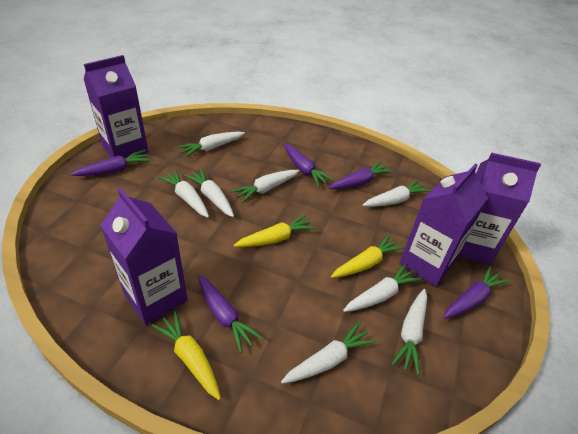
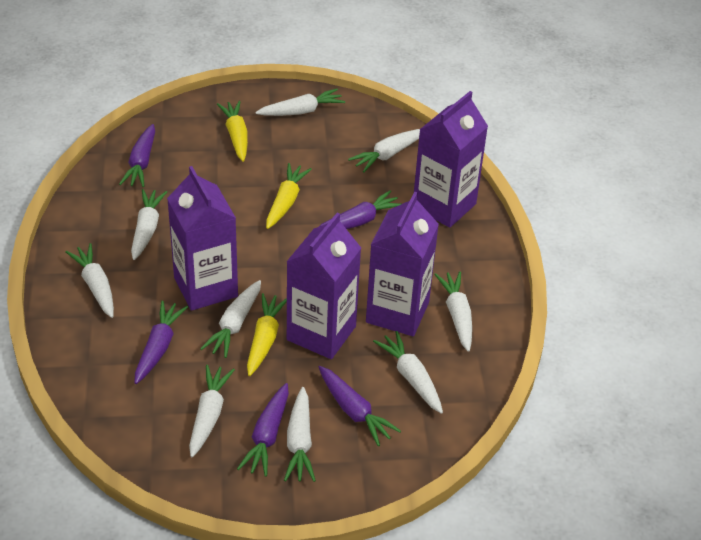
white carrot: [158,169,209,218] [177,132,245,158] [184,168,234,217] [231,170,300,203] [281,322,376,384] [343,263,422,312] [363,179,431,207] [392,289,427,375] = 8 -> [65,243,114,318] [131,189,167,260] [189,365,235,457] [200,280,261,358] [255,89,345,116] [284,387,316,482] [348,129,420,172] [373,331,443,414] [434,271,472,352] = 9

